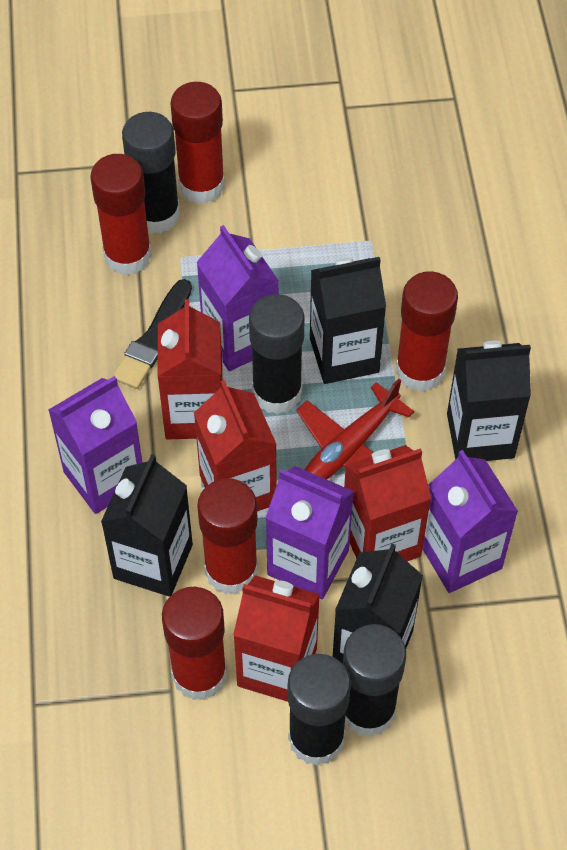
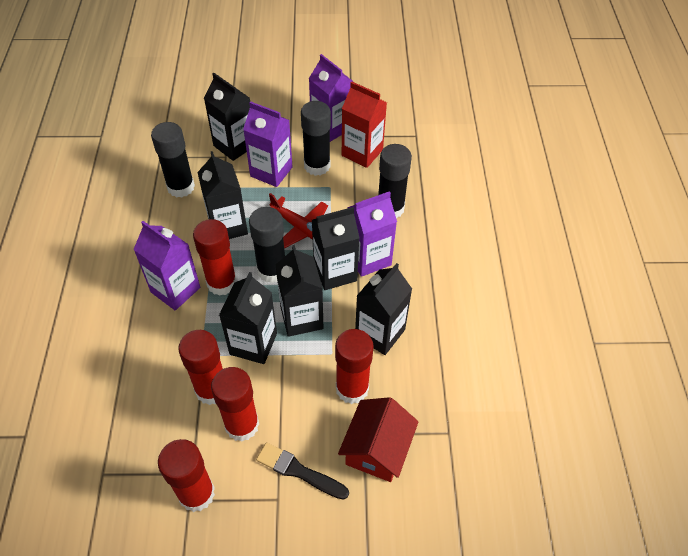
black carton: [101,454,193,597] [310,257,386,384] [333,543,423,664] [447,341,531,461] = 4 -> [197,151,248,239] [204,73,250,161] [219,272,277,364] [276,245,323,337] [312,207,360,290] [355,263,412,355] = 6
red carton: [157,299,224,439] [194,380,277,511] [233,575,320,702] [344,445,431,561] = 4 -> [342,82,387,168] = 1
red house: none = 0 -> [338,397,418,482] = 1

